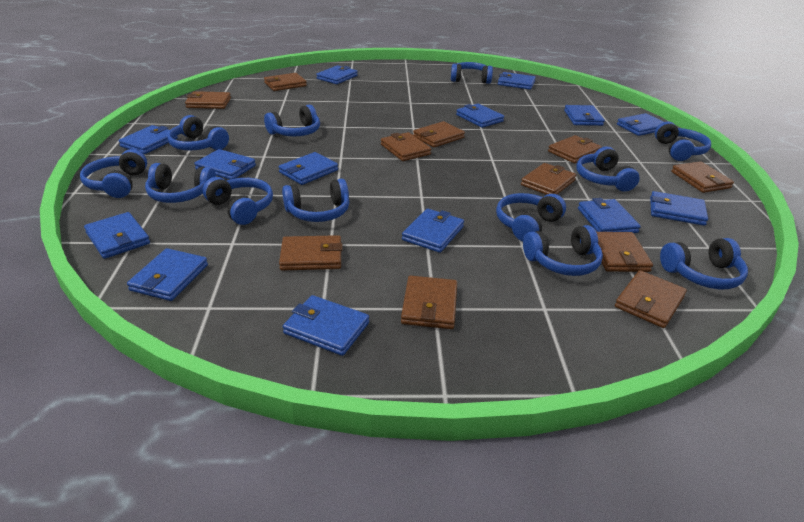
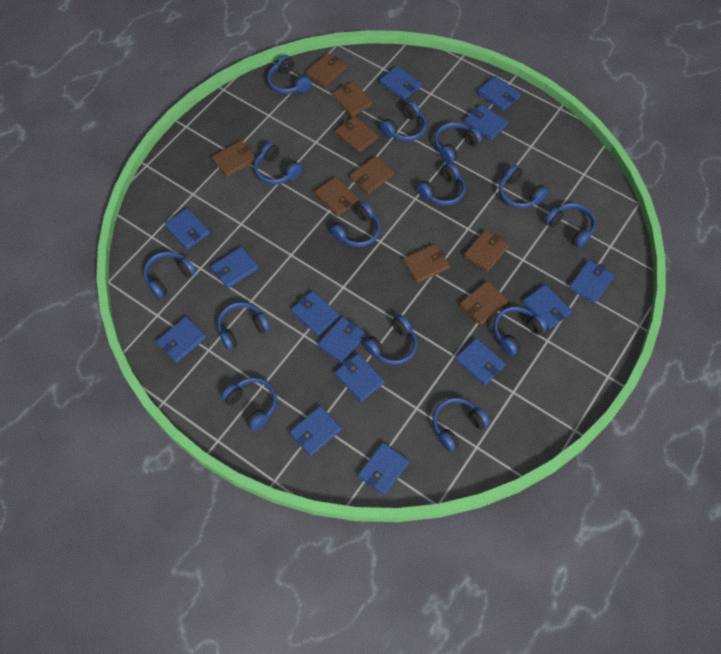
blue headphones: [80,149,147,198] [145,163,216,203] [167,115,229,150] [203,177,273,225] [264,105,320,136] [282,179,349,222] [451,62,493,84] [496,193,566,242] [523,225,603,276] [576,146,640,192] [655,122,711,161] [660,238,748,289] = 12 -> [144,252,196,298] [217,302,270,350] [221,378,277,431] [254,142,302,185] [267,55,311,94] [330,202,381,247] [364,315,417,365] [380,101,427,142] [417,163,466,206] [433,398,489,451] [434,122,482,163] [493,306,547,356] [499,165,548,208] [545,203,596,248] = 14
brown wallet: [185,91,231,109] [264,73,307,91] [279,235,343,271] [381,132,432,161] [401,276,457,329] [413,121,465,147] [521,163,576,195] [548,135,602,163] [597,232,653,272] [615,270,687,328] [671,161,734,193] = 11 -> [212,140,256,177] [306,53,346,88] [315,177,359,217] [332,81,373,117] [335,116,378,153] [350,156,394,195] [403,244,450,283] [460,281,509,325] [464,230,509,272] = 9

